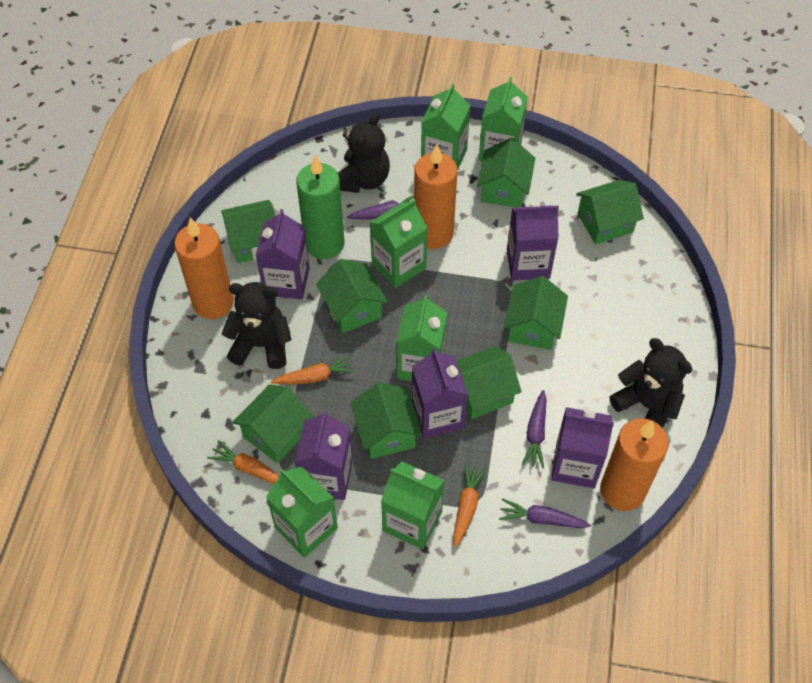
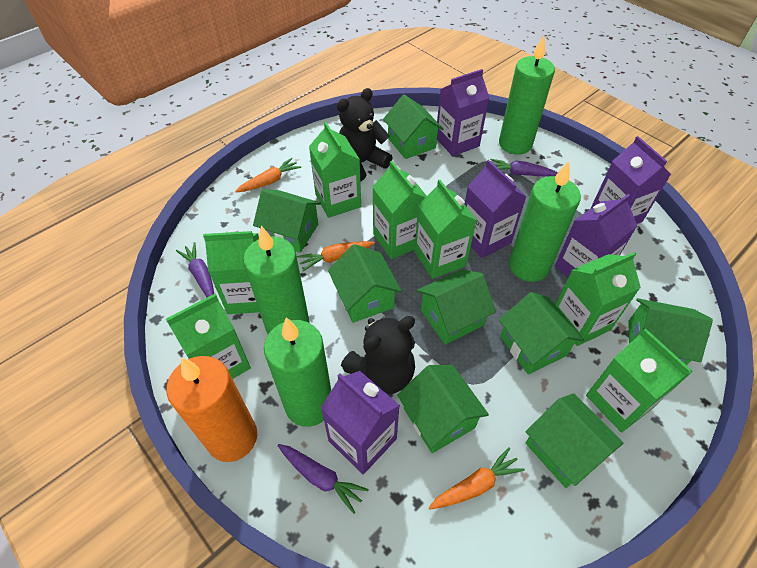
black teddy bear: [221,282,292,369] [338,112,390,193] [610,338,692,428] = 3 -> [337,88,393,181] [341,316,415,395] = 2
green candle: [296,155,344,259] = 1 -> [243,226,310,334] [264,317,331,427] [499,36,555,155] [509,161,581,282] = 4
green carton: [266,466,338,558] [369,199,427,288] [381,462,445,549] [396,294,447,381] [421,84,471,171] [479,77,528,161] = 6 -> [166,294,251,379] [203,231,260,314] [309,122,361,218] [373,161,427,259] [414,180,477,279] [555,252,641,346] [586,328,692,433] = 7
orange candle: [174,218,234,319] [414,145,457,249] [600,418,669,511] = 3 -> [166,356,257,462] = 1

